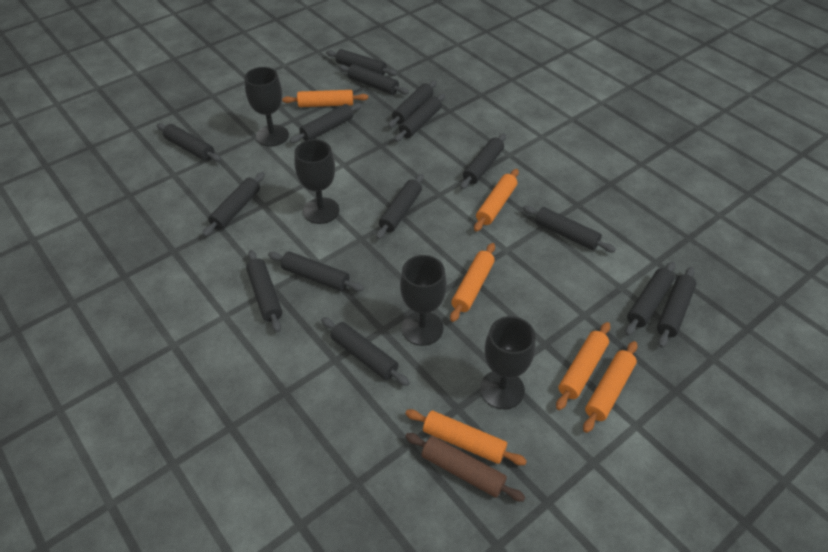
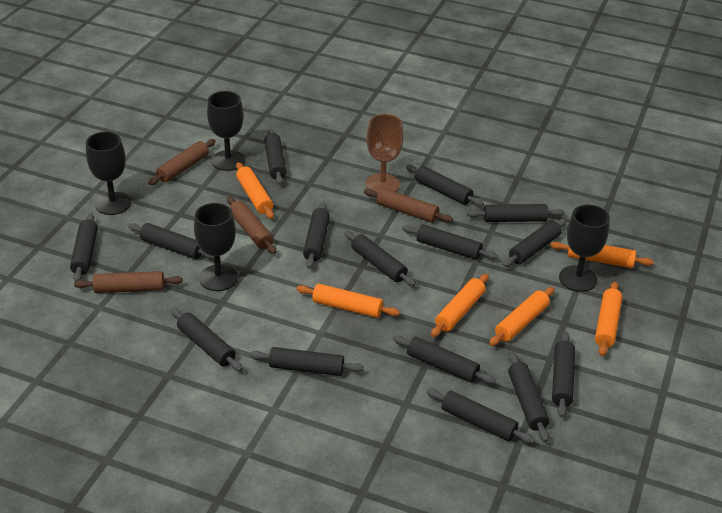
brown goblet: none = 0 -> [366,114,404,193] = 1
brown rolling pin: [405,433,525,502] = 1 -> [74,271,183,293] [148,139,216,185] [227,196,276,254] [364,188,453,223] = 4

